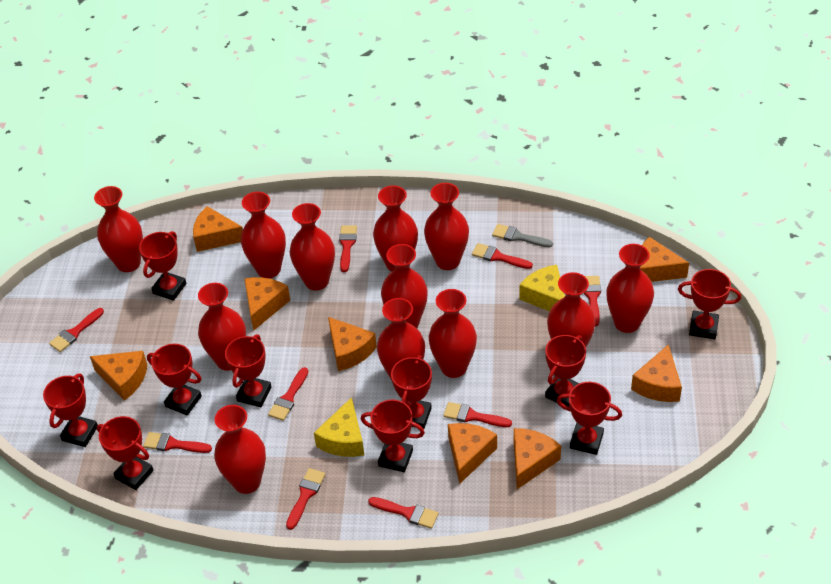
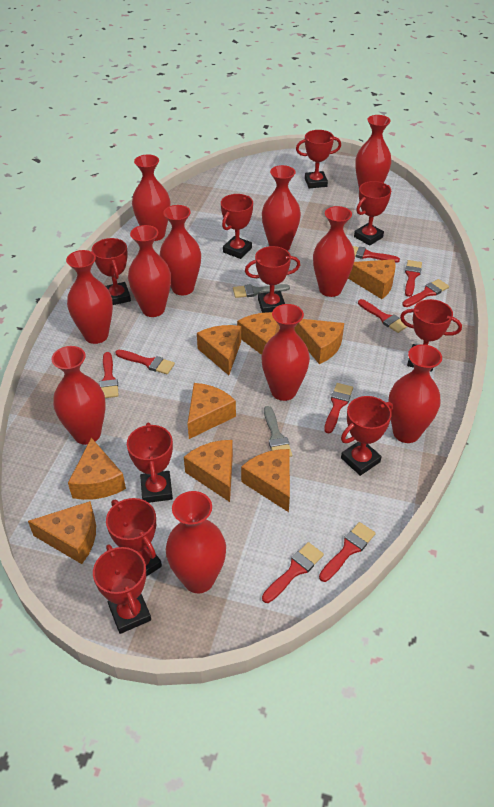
grey brush: [492,224,553,247] = 1 -> [233,284,290,298] [264,406,292,457] = 2
orange cheese: [90,351,147,401] [193,206,243,252] [244,277,290,330] [328,317,377,371] [448,423,497,484] [514,428,561,489] [631,344,682,402] [640,237,689,282] = 8 -> [28,501,96,564] [68,438,126,500] [184,440,233,502] [188,383,236,439] [197,325,241,375] [237,312,280,355] [241,449,290,512] [294,319,344,364] [348,259,396,299] = 9
red vase: [94,186,143,272] [198,283,246,371] [214,405,266,494] [241,192,286,278] [290,203,335,290] [373,185,418,272] [377,298,425,381] [381,244,428,328] [424,183,469,270] [429,289,477,378] [547,272,595,347] [606,244,654,333] = 12 -> [51,346,106,445] [66,250,113,344] [128,225,171,317] [132,154,170,241] [160,205,201,295] [166,491,226,593] [261,304,310,401] [262,165,301,251] [313,206,355,297] [355,115,391,187] [388,345,442,443] = 11
yellow cheese: [314,397,364,457] [519,265,565,311] = 2 -> none = 0

